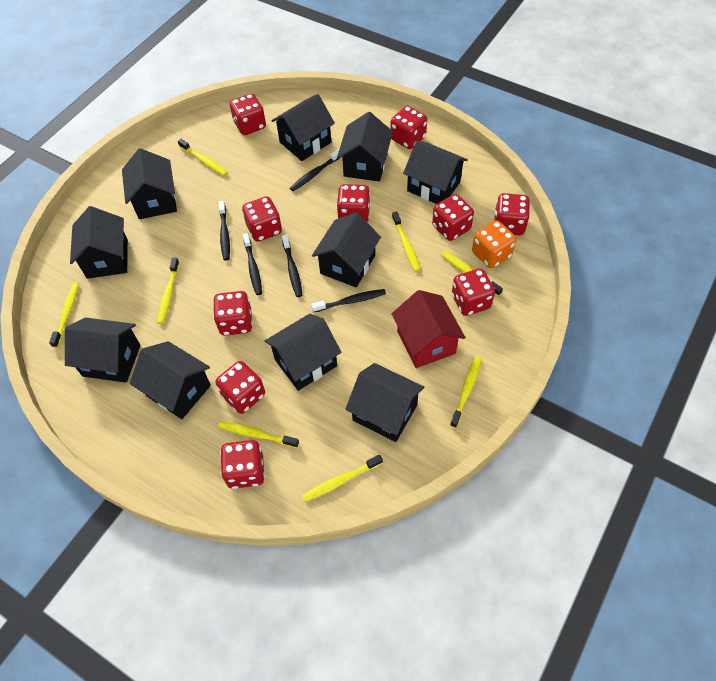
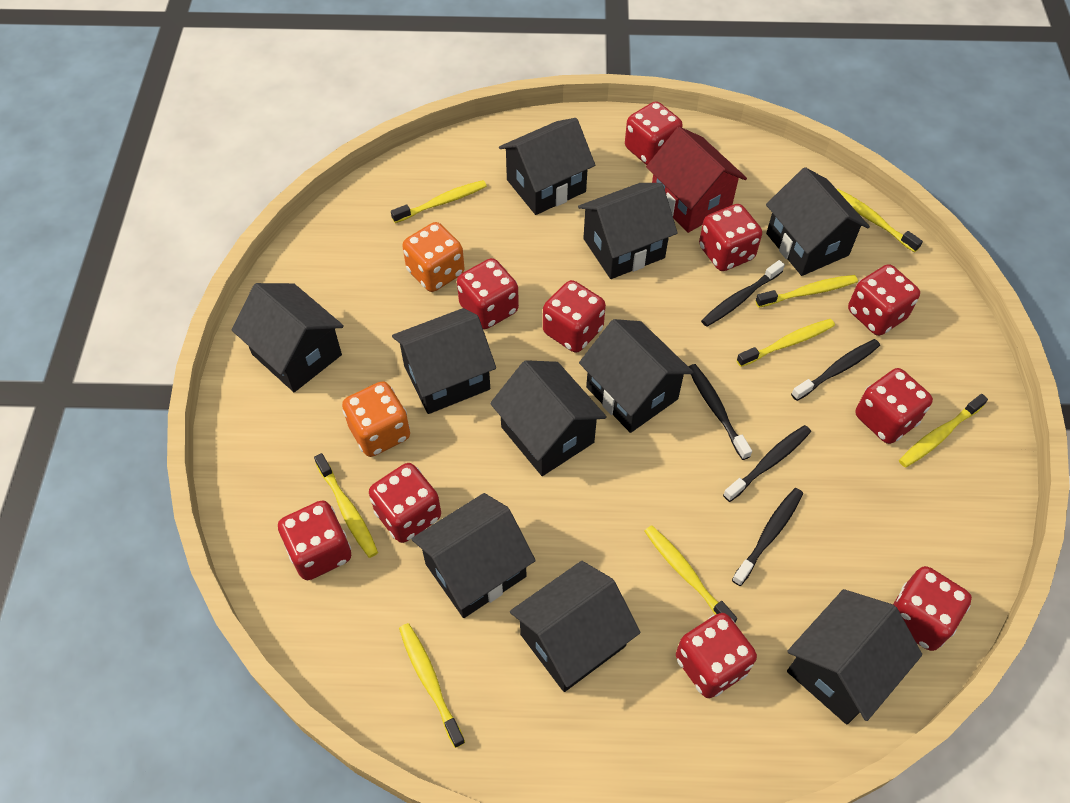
orange dice: [472,220,516,268] = 1 -> [342,381,410,457] [402,222,464,292] = 2

